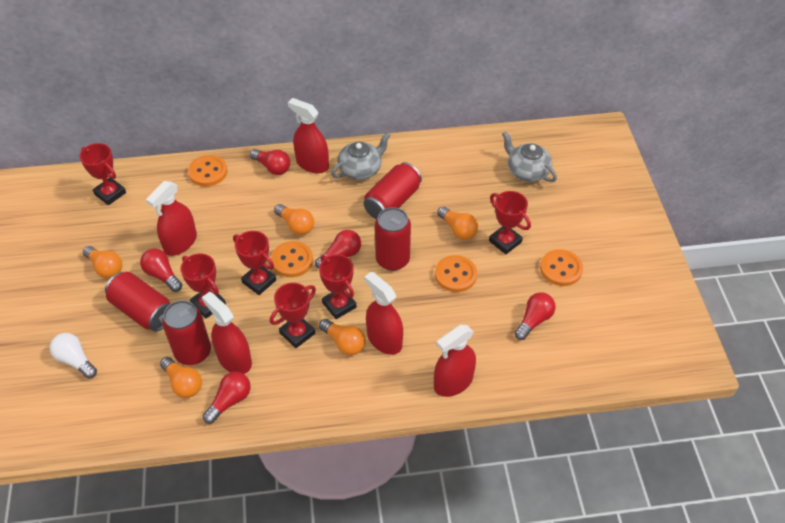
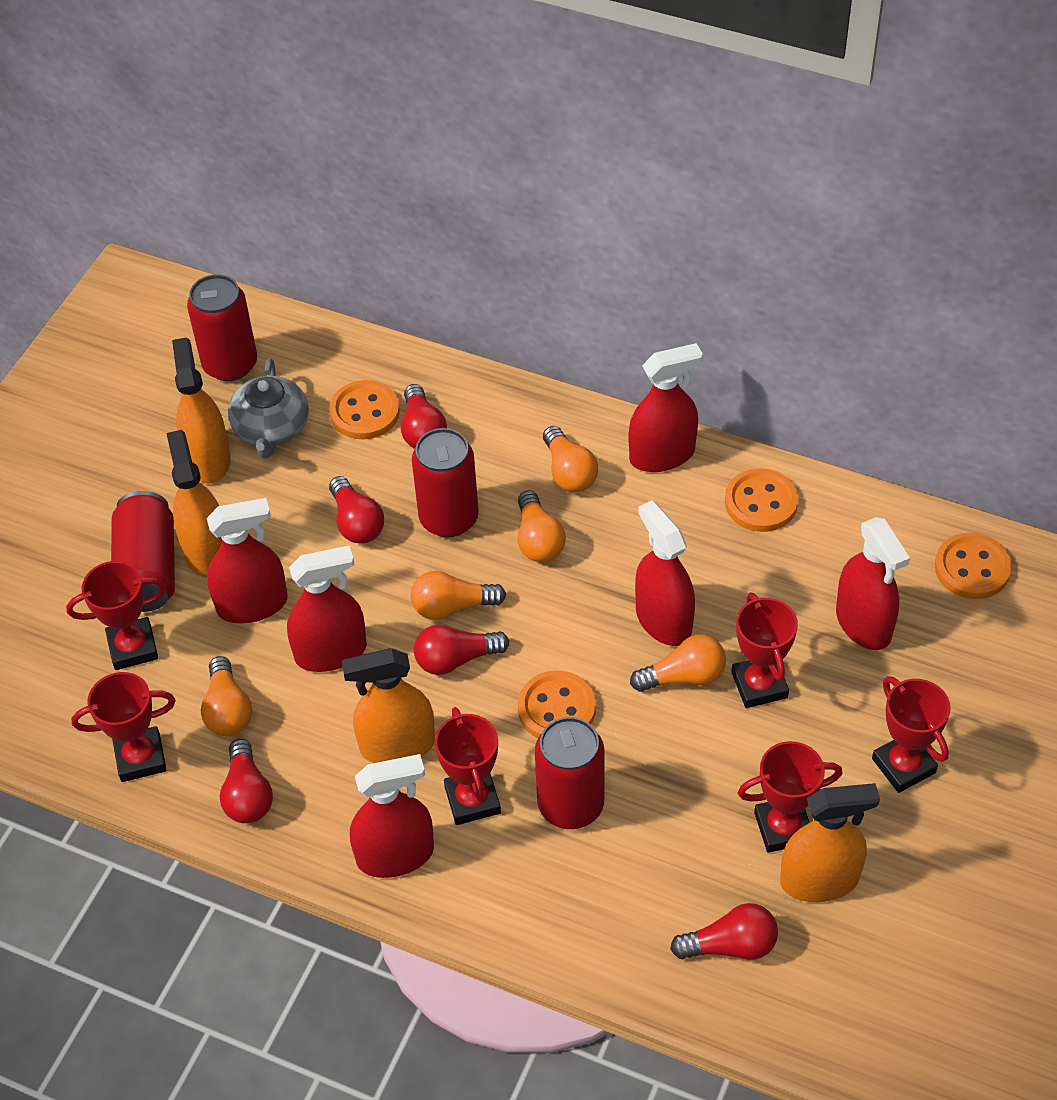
grey teapot: [331,132,391,180] [502,131,557,182] = 2 -> [228,359,309,458] = 1
orange spray bottle: none = 0 -> [166,430,222,577] [172,337,231,484] [342,648,435,763] [780,783,880,902] = 4
red spray bottle: [146,181,197,256] [202,292,252,374] [288,98,329,173] [364,272,403,355] [434,325,476,397] = 5 -> [207,498,288,623] [287,546,367,672] [350,754,434,878] [629,343,703,472] [635,500,695,646] [836,517,910,650] = 6
white light bulb: [50,333,97,379] = 1 -> none = 0

